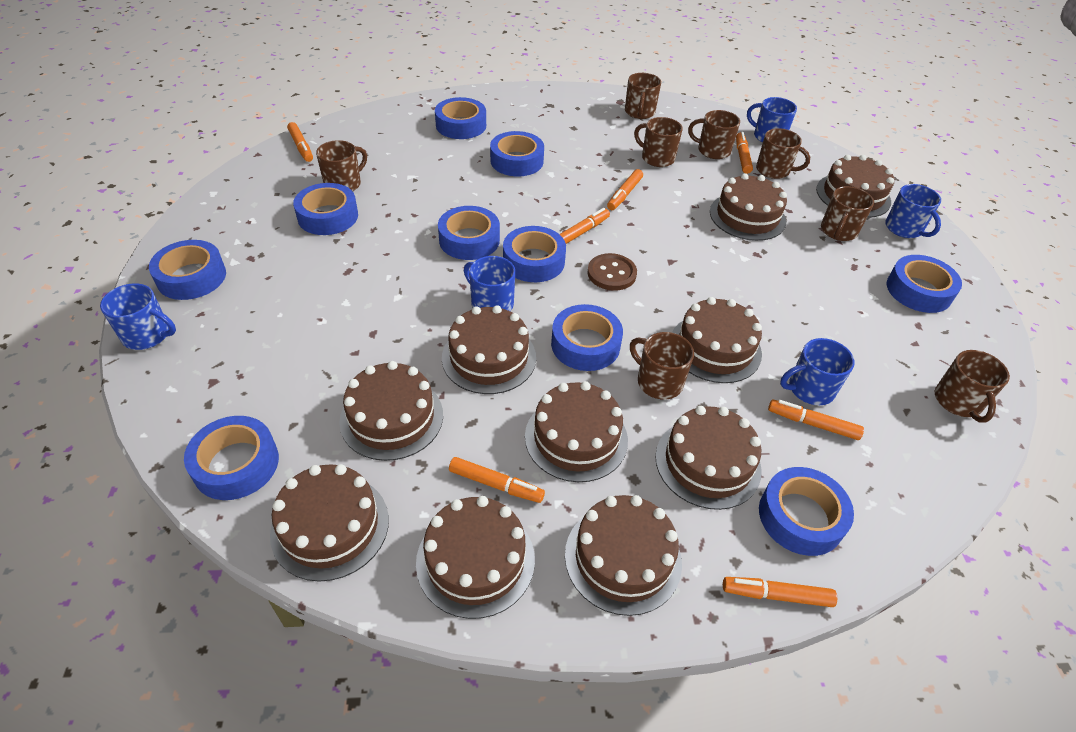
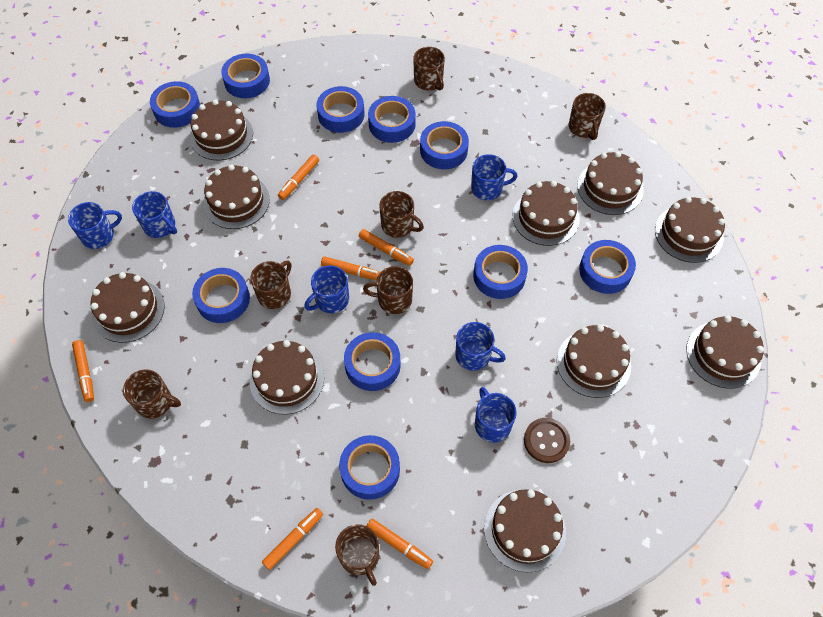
blue mug: [100,283,176,350] [464,256,515,311] [747,97,797,143] [780,338,855,405] [885,184,941,238] = 5 -> [68,202,122,249] [132,191,177,238] [304,265,349,313] [455,322,506,371] [471,154,517,200] [475,387,517,442] = 6
brown mug: [316,140,367,191] [625,73,661,119] [630,332,694,399] [634,117,683,167] [688,110,740,159] [756,128,810,179] [821,186,874,241] [935,350,1010,423] = 8 -> [123,369,181,419] [250,261,291,309] [335,524,379,586] [363,266,413,314] [379,191,424,238] [413,47,445,91] [569,93,606,140] = 7
orange marker: [287,122,313,162] [449,457,545,503] [560,208,610,244] [607,169,643,210] [723,577,837,607] [736,132,753,174] [768,399,864,440] = 7 -> [72,340,94,402] [262,508,323,570] [278,155,319,200] [321,257,380,280] [359,229,414,266] [367,519,433,569] = 6

